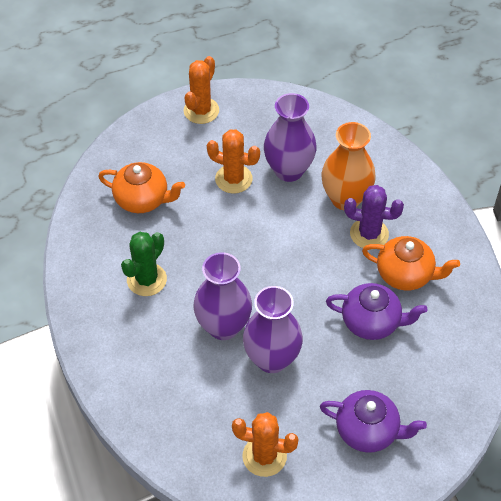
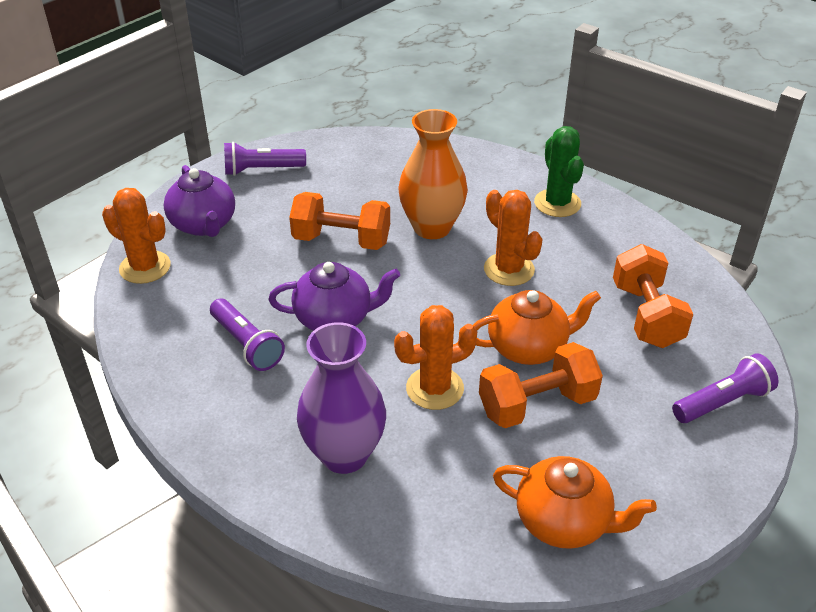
orange dumbbell: none = 0 -> [289,192,390,250] [479,342,603,428] [613,244,694,348] = 3
purple cactus: [344,185,404,250] = 1 -> none = 0
purple flashlight: none = 0 -> [210,299,285,371] [224,142,306,176] [672,353,779,423] = 3
purple vase: [193,252,252,340] [243,286,303,373] [264,93,317,182] = 3 -> [297,322,386,474] = 1

